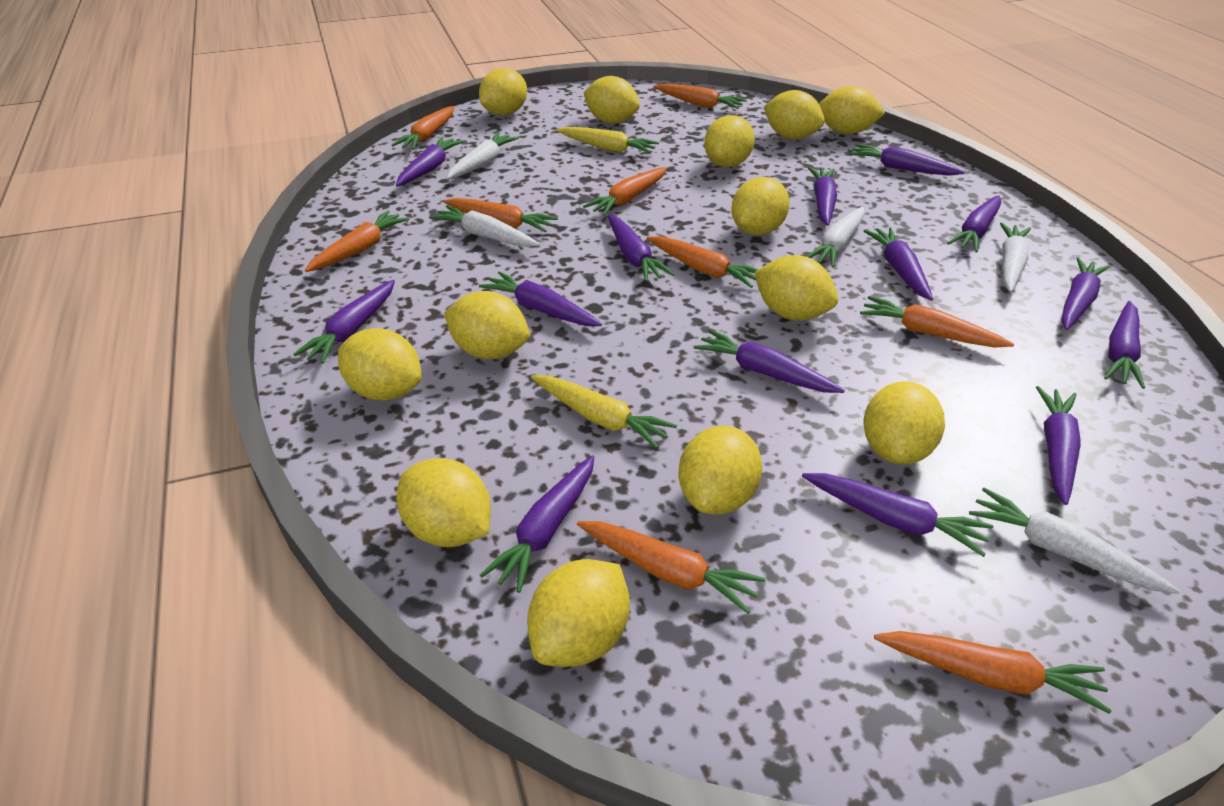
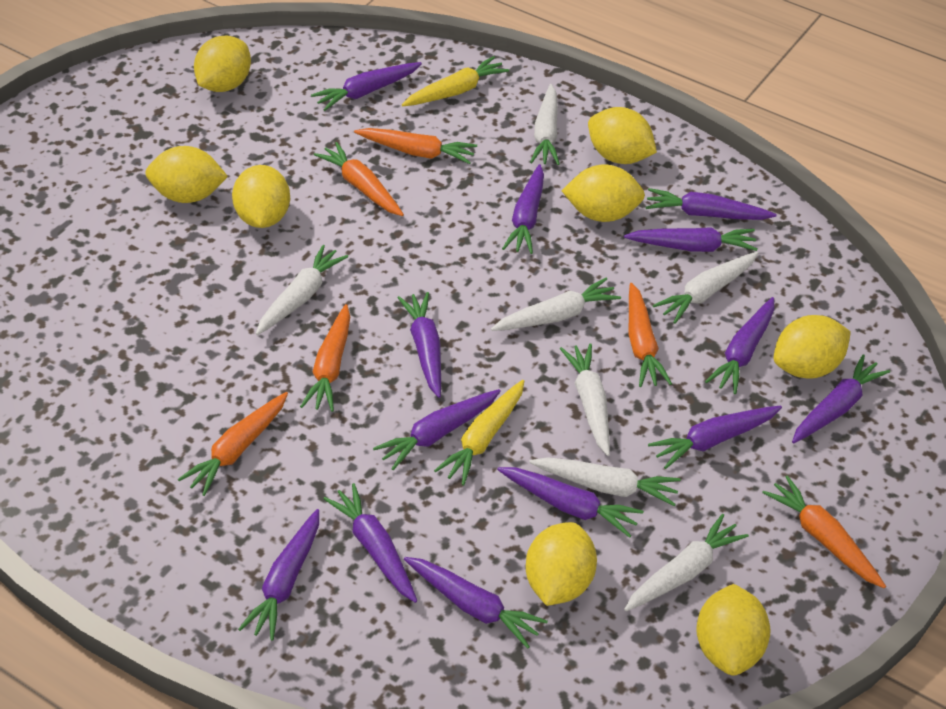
orange carrot: [305,211,409,272] [392,106,454,150] [443,198,558,232] [577,521,765,614] [583,167,667,216] [647,236,759,288] [654,84,747,109] [860,296,1014,347] [874,631,1112,714] = 9 -> [178,392,288,496] [300,304,350,412] [314,142,404,216] [354,128,477,164] [629,283,672,387] [762,475,886,588] = 6
purple carrot: [293,280,395,364] [396,137,464,187] [479,271,602,326] [480,455,594,593] [608,215,674,282] [694,330,845,393] [802,473,993,557] [808,167,837,226] [849,144,964,176] [864,227,933,301] [947,195,1001,252] [1036,386,1080,505] [1062,257,1110,330] [1104,301,1145,389] = 14 -> [238,509,319,641] [311,62,422,111] [323,483,417,603] [373,389,501,470] [397,292,441,398] [404,557,548,648] [497,467,643,538] [502,164,544,254] [624,227,757,252] [646,188,777,220] [648,406,782,469] [705,297,774,394] [792,354,890,443] = 13
white carrot: [429,205,540,247] [446,132,519,179] [806,206,865,268] [969,488,1180,594] [1000,223,1031,292] = 5 -> [256,245,348,335] [491,278,621,331] [529,457,681,506] [530,84,560,165] [560,344,610,456] [624,514,749,611] [653,252,758,324] = 7
yellow lemon: [338,328,422,401] [396,458,491,547] [444,291,530,359] [479,68,527,116] [527,559,630,667] [584,76,640,124] [679,426,762,514] [704,115,755,167] [731,177,790,235] [754,255,838,320] [764,90,825,139] [819,86,885,134] [863,381,945,465] = 13 -> [145,146,228,203] [194,35,251,92] [232,165,290,228] [526,522,597,606] [562,165,645,222] [588,107,657,164] [696,584,771,676] [774,315,851,379] = 8

